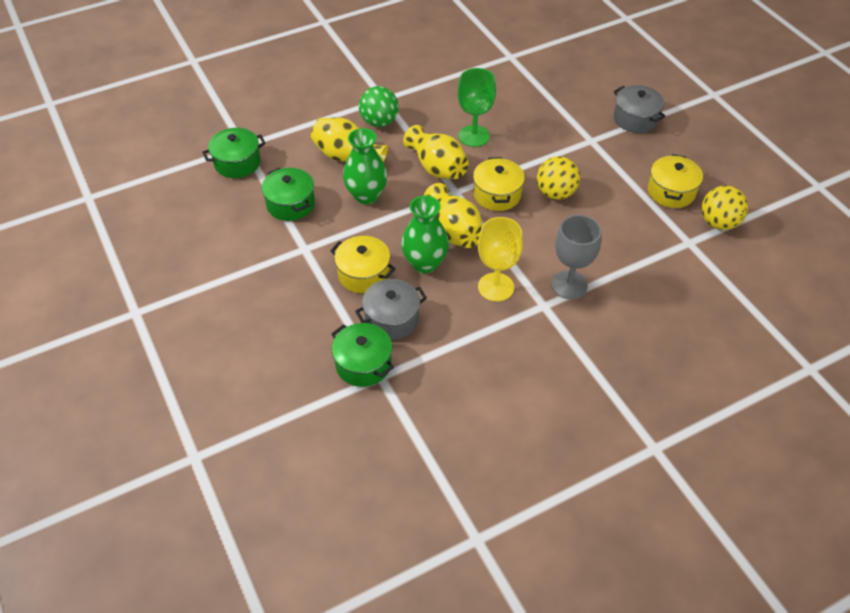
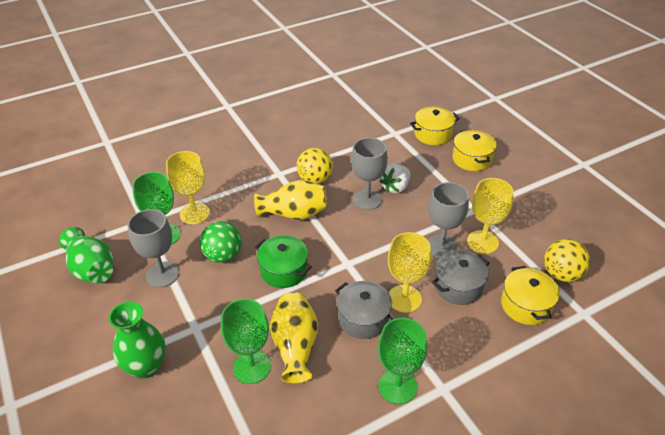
green goblet: [457,68,496,147] = 1 -> [132,172,181,245] [221,299,271,384] [378,318,427,404] = 3
green pot: [202,128,266,178] [262,168,315,221] [331,323,394,387] = 3 -> [255,235,312,288] = 1
grey goblet: [551,215,601,299] = 1 -> [128,209,179,288] [351,138,388,210] [428,182,469,258] = 3
white strawberry: none = 0 -> [379,164,410,193] = 1
yellow goblet: [478,217,523,302] = 1 -> [166,151,210,224] [388,232,431,313] [467,178,514,254] = 3
yellow vase: [311,118,388,162] [403,125,469,179] [424,183,482,248] = 3 -> [254,180,327,220] [270,292,318,383] = 2

